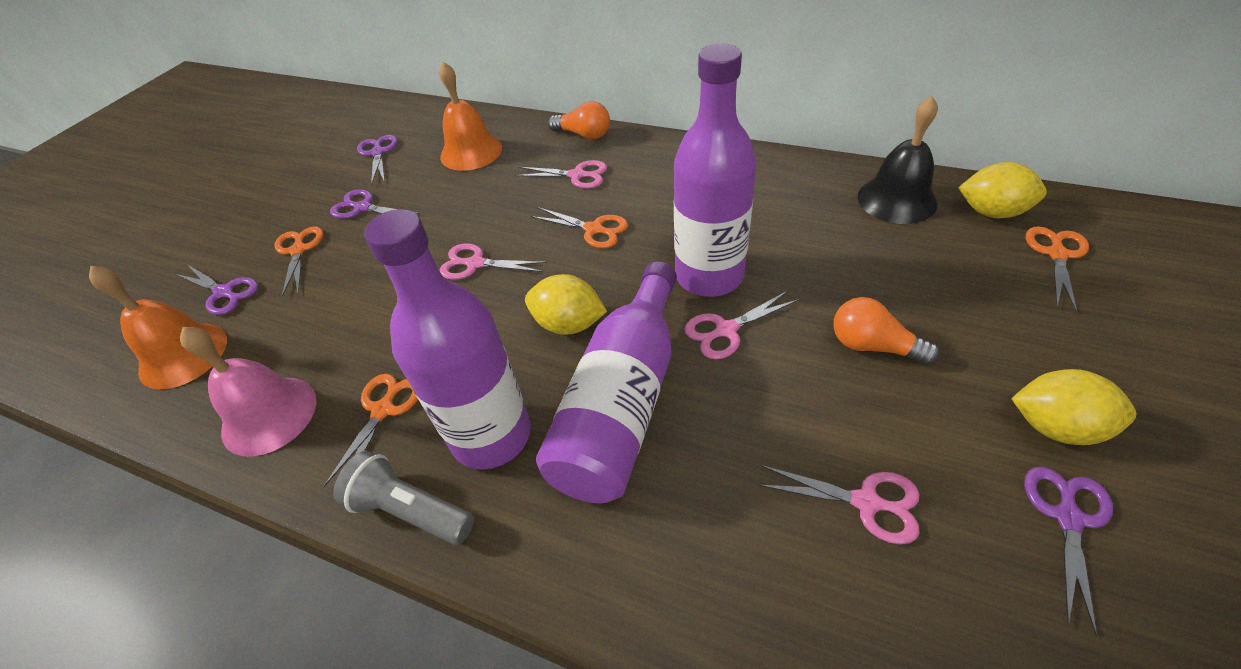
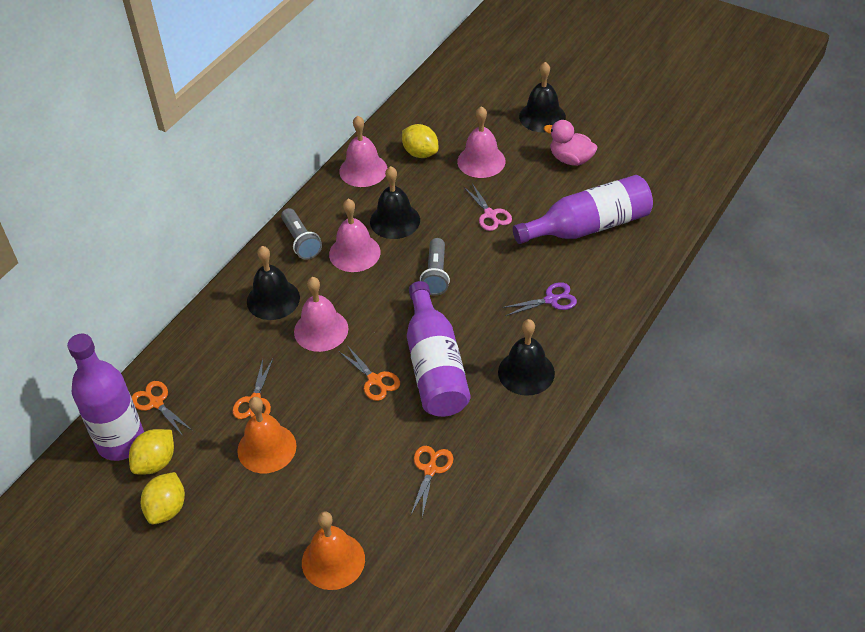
black bell: [858,96,938,224] = 1 -> [247,246,300,320] [370,166,420,239] [498,319,555,396] [519,62,566,132] = 4
grey flashlight: [333,451,474,545] = 1 -> [281,208,322,260] [420,238,450,295] = 2
orange light bulb: [548,101,610,140] [833,297,940,365] = 2 -> none = 0
pink bell: [180,327,316,457] = 1 -> [294,277,348,352] [329,199,381,272] [339,116,387,187] [457,106,506,178] = 4
pink duck: none = 0 -> [544,120,598,166] = 1
pink scissors: [440,244,547,280] [515,160,607,189] [684,291,799,360] [758,465,920,544] = 4 -> [464,183,512,231] = 1
purple scissors: [176,264,258,315] [330,189,419,219] [357,135,398,185] [1024,467,1113,636] = 4 -> [502,282,577,316] = 1

